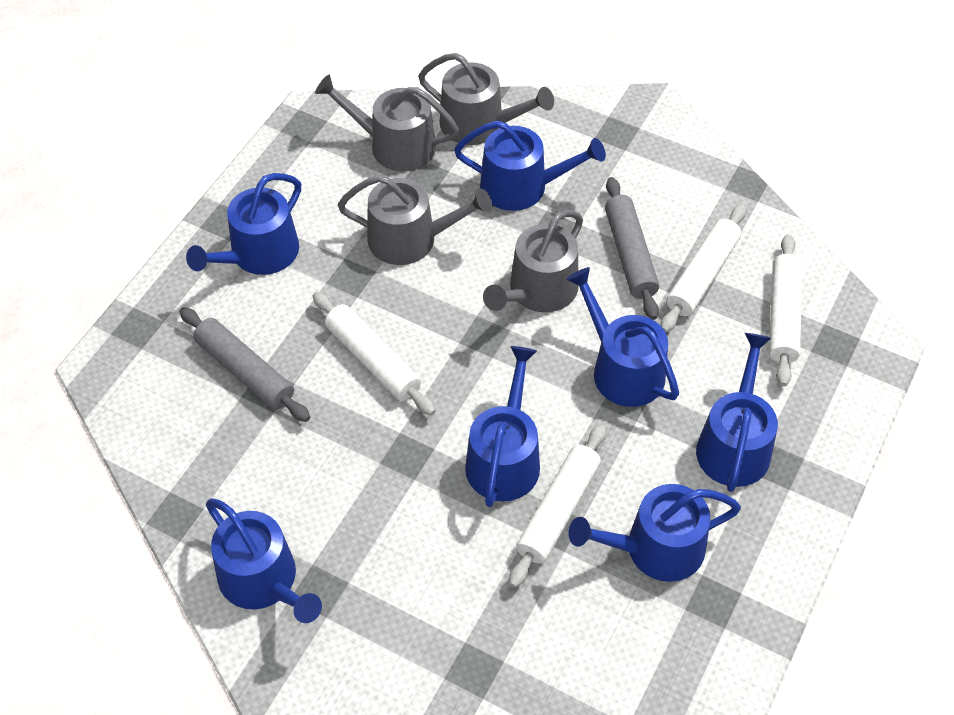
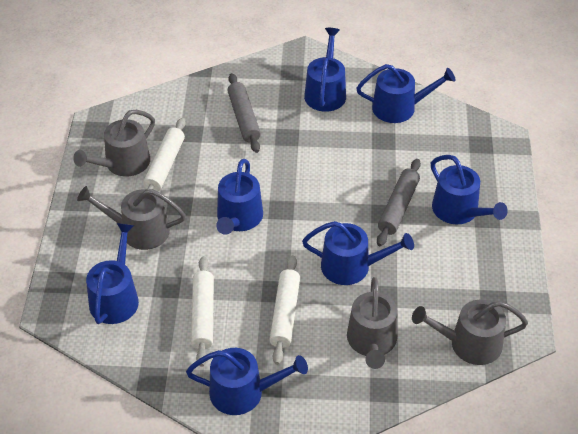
white rolling pin: [313,292,436,416] [509,424,606,588] [661,205,746,333] [769,234,803,387] = 4 -> [143,118,186,191] [191,256,214,367] [270,255,300,365] = 3

